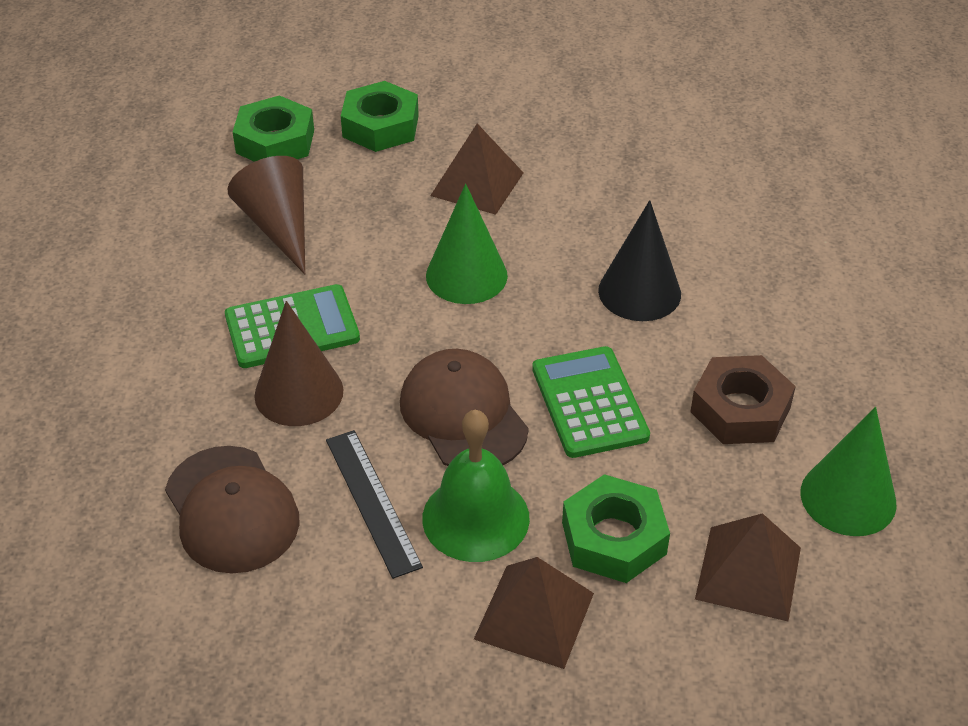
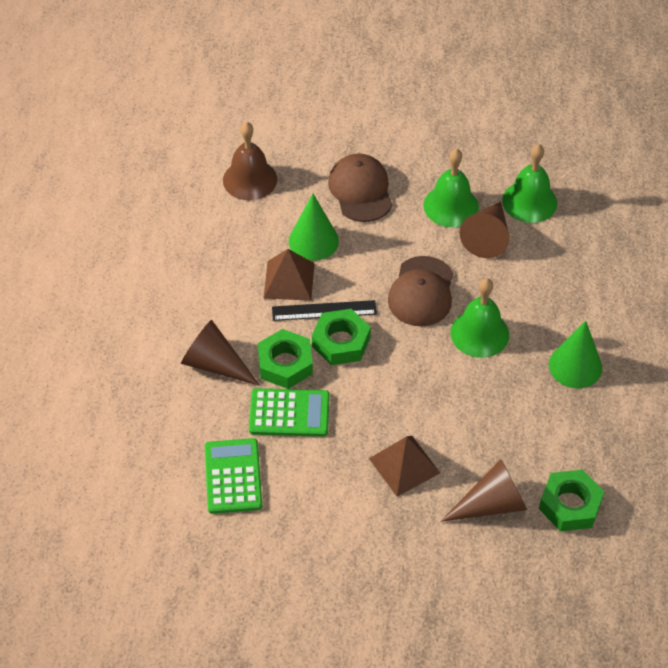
black cone: [598,200,681,321] = 1 -> none = 0
brown bell: none = 0 -> [223,122,277,200] = 1
brown cone: [228,156,305,274] [254,301,343,426] = 2 -> [181,320,260,386] [441,459,527,522] [459,202,509,258] = 3
brown nut: [690,355,796,444] = 1 -> none = 0
brown pyramid: [430,124,524,215] [474,557,594,669] [695,513,801,621] = 3 -> [264,249,315,301] [369,436,440,497] = 2
green bell: [422,410,530,562] = 1 -> [423,148,479,227] [450,278,509,358] [502,144,557,223] = 3

